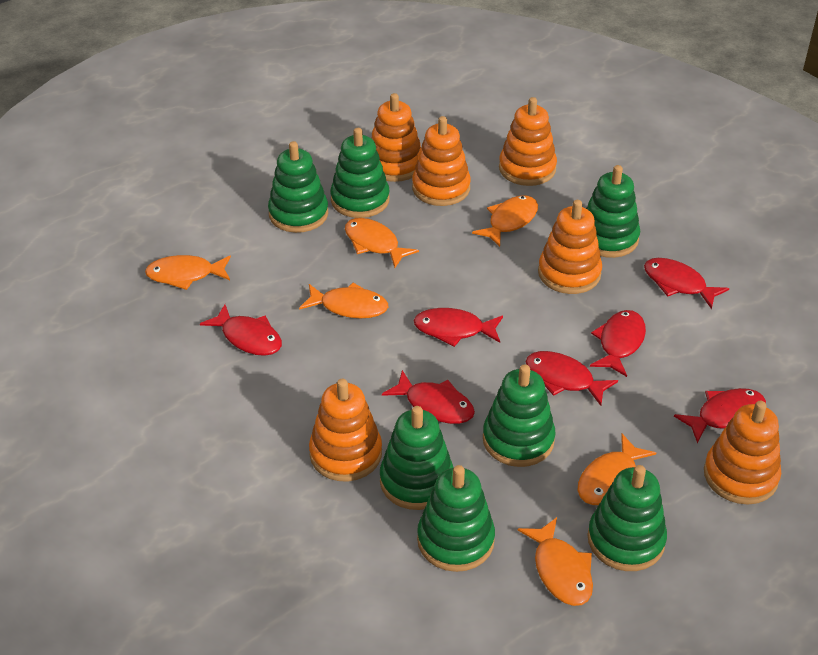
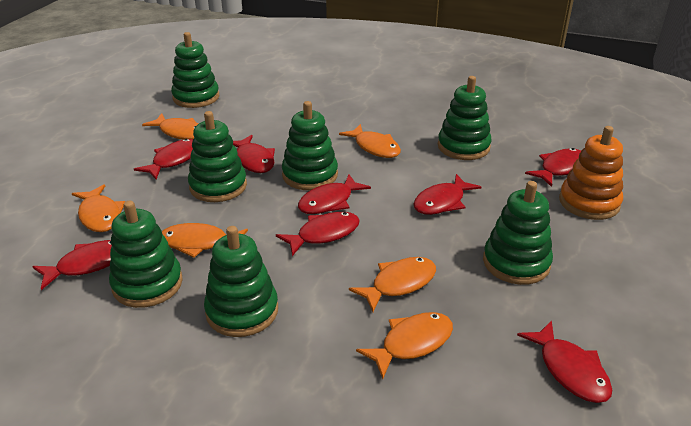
orange stacking toy: [309,379,382,481] [371,93,422,182] [412,116,471,206] [499,97,557,186] [538,200,602,294] [704,401,781,505] = 6 -> [559,126,623,220] = 1
red fish: [200,304,282,356] [382,370,475,424] [414,308,503,347] [526,351,618,406] [590,310,646,377] [644,258,729,309] [674,388,766,443] = 7 -> [32,240,112,290] [134,139,193,180] [233,135,275,173] [276,212,360,256] [298,175,371,214] [414,174,481,215] [517,320,612,403] [525,148,581,187] = 8

